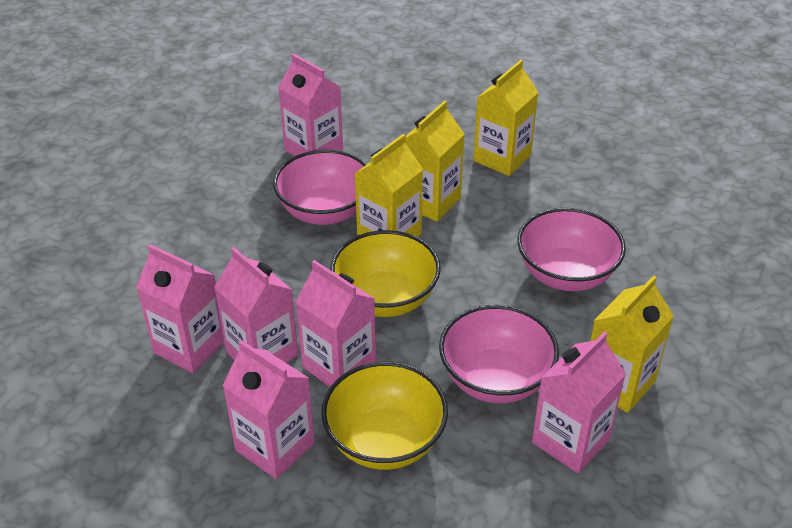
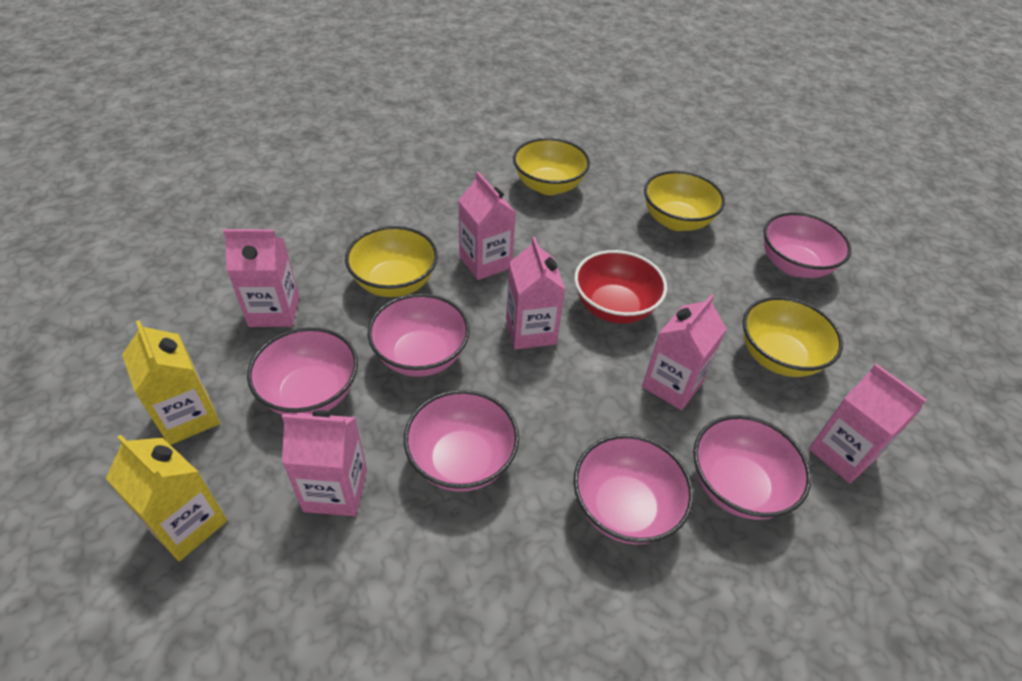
pink bowl: [273,150,367,225] [439,305,559,403] [517,208,626,291] = 3 -> [247,327,358,415] [368,294,470,377] [404,390,519,492] [573,434,694,544] [693,415,811,520] [763,212,852,278] = 6
red bowl: none = 0 -> [574,250,667,324] = 1
yellow bowl: [321,362,448,470] [330,230,441,317] = 2 -> [345,226,438,297] [513,138,590,195] [644,171,725,231] [743,297,843,377] = 4
yellow carton: [354,134,423,237] [406,101,464,222] [473,60,538,176] [591,275,674,413] = 4 -> [106,435,227,561] [122,320,220,445] = 2

